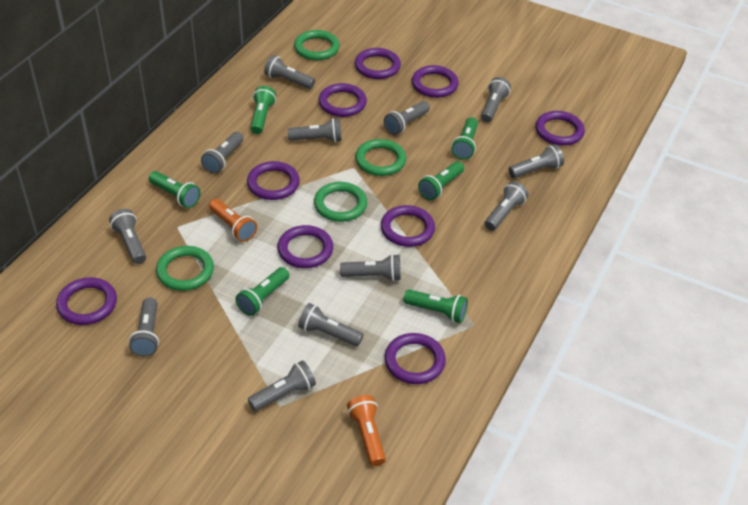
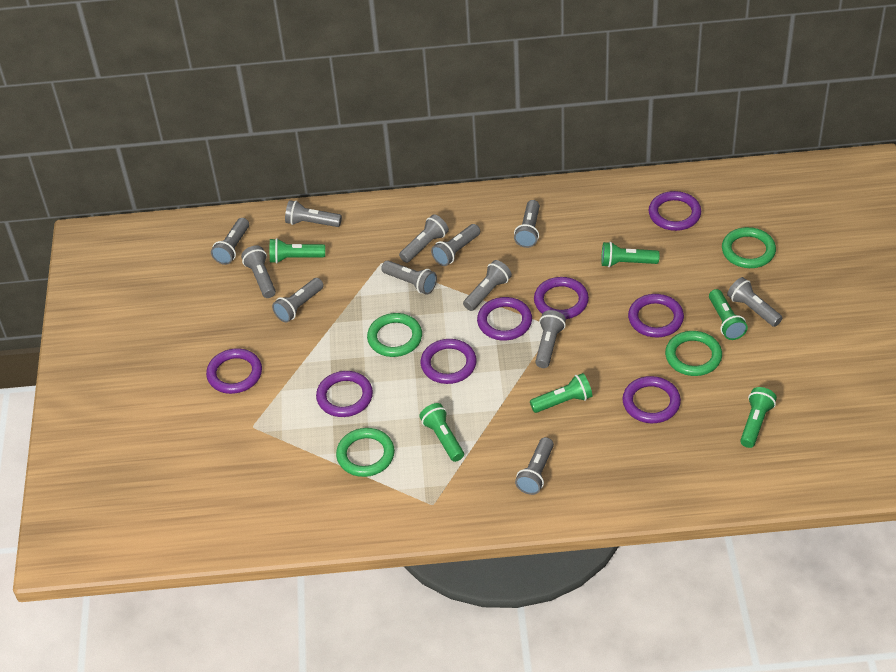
orange flashlight: [209,199,257,242] [347,395,386,466] = 2 -> none = 0
purple ring: [56,277,117,325] [247,161,300,200] [277,225,333,268] [318,83,367,117] [355,48,401,79] [381,205,435,247] [384,333,446,384] [412,65,459,98] [535,111,585,146] = 9 -> [206,348,262,394] [316,371,373,417] [421,339,477,384] [477,297,532,340] [534,277,589,319] [622,376,681,423] [628,294,684,337] [649,191,701,231] = 8

